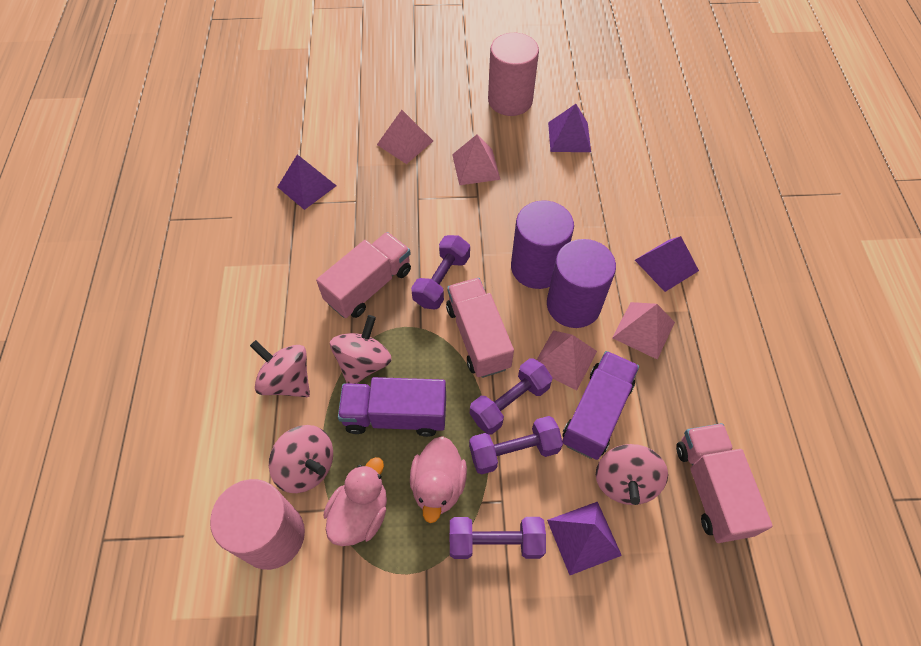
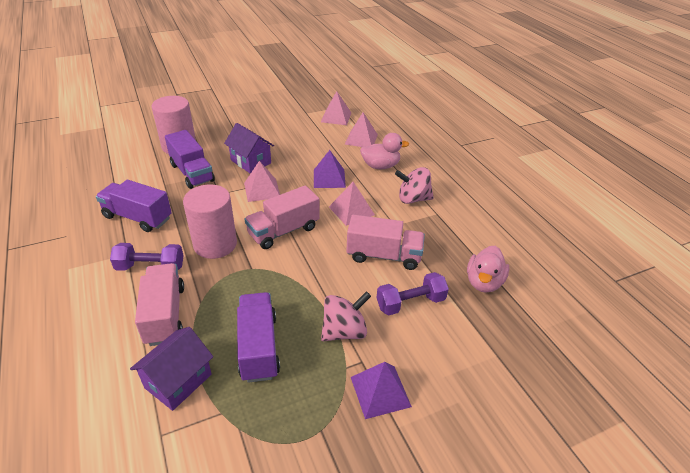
pink spinning top: [250,340,310,397] [269,425,333,493] [330,315,392,384] [596,444,668,505] = 4 -> [321,291,371,341] [395,167,434,204] = 2
purple cylinder: [511,200,574,289] [547,239,616,328] = 2 -> none = 0
purple dumbbell: [411,235,470,309] [450,517,546,559] [469,416,563,474] [470,358,552,434] = 4 -> [110,243,184,271] [376,272,449,315] = 2
purple house: none = 0 -> [130,327,213,411] [224,123,274,173] = 2
purple pyramid: [278,154,337,210] [547,502,622,575] [548,104,591,152] [635,236,699,292] = 4 -> [314,150,346,188] [351,362,412,419] = 2
purple truck: [338,377,446,437] [562,351,639,460] = 2 -> [96,180,172,232] [165,130,215,189] [237,292,280,383] = 3

